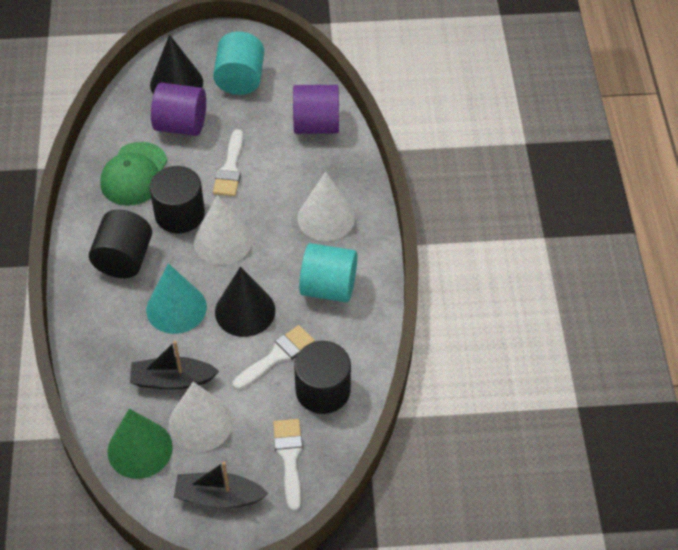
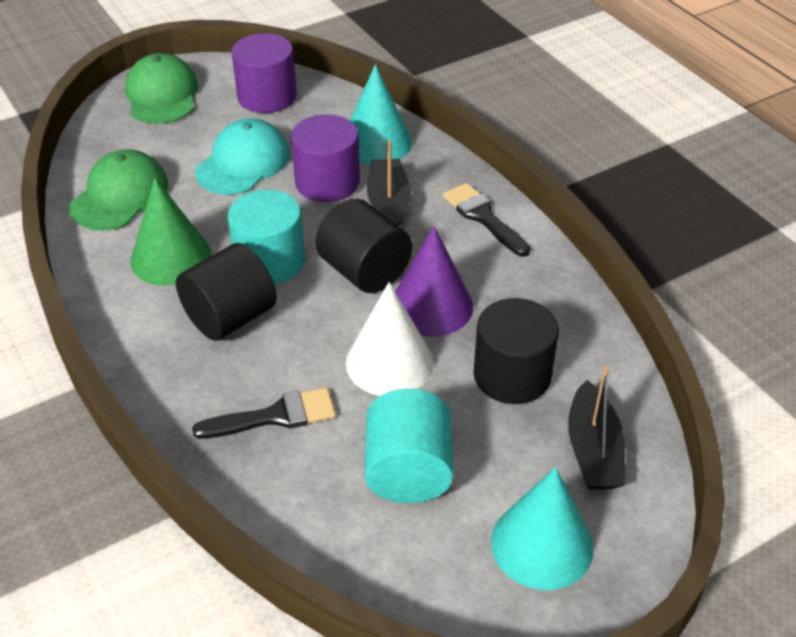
black brush: none = 0 -> [192,387,336,439] [443,183,530,257] = 2
black cone: [150,35,203,94] [215,266,275,337] = 2 -> none = 0
green cap: [100,142,168,206] = 1 -> [69,150,168,230] [125,53,198,124] = 2
purple cone: none = 0 -> [395,225,473,337] = 1
turquoise cap: none = 0 -> [195,119,290,195] = 1
turquoise cone: [146,263,207,334] = 1 -> [350,64,412,164] [491,467,594,590] = 2
white brush: [213,129,243,196] [233,325,315,390] [273,419,303,511] = 3 -> none = 0
white cone: [169,382,233,452] [194,195,252,265] [298,171,355,241] = 3 -> [346,282,434,396] = 1

